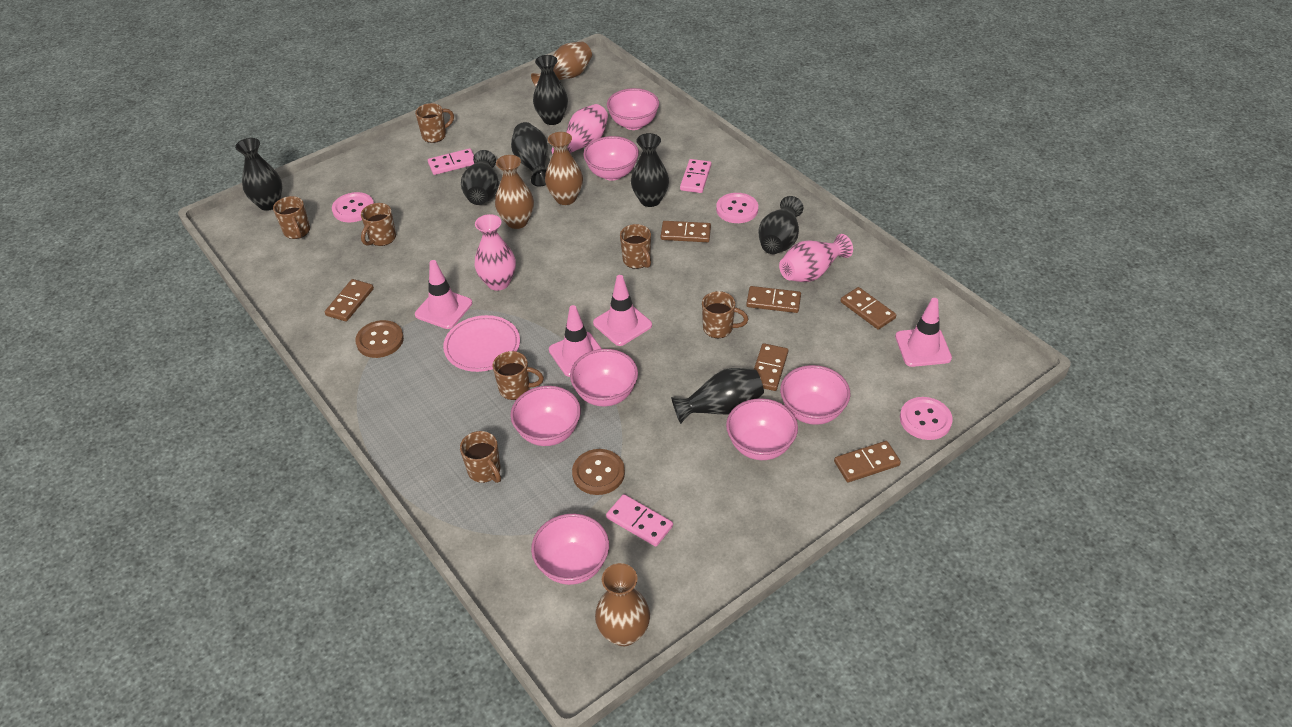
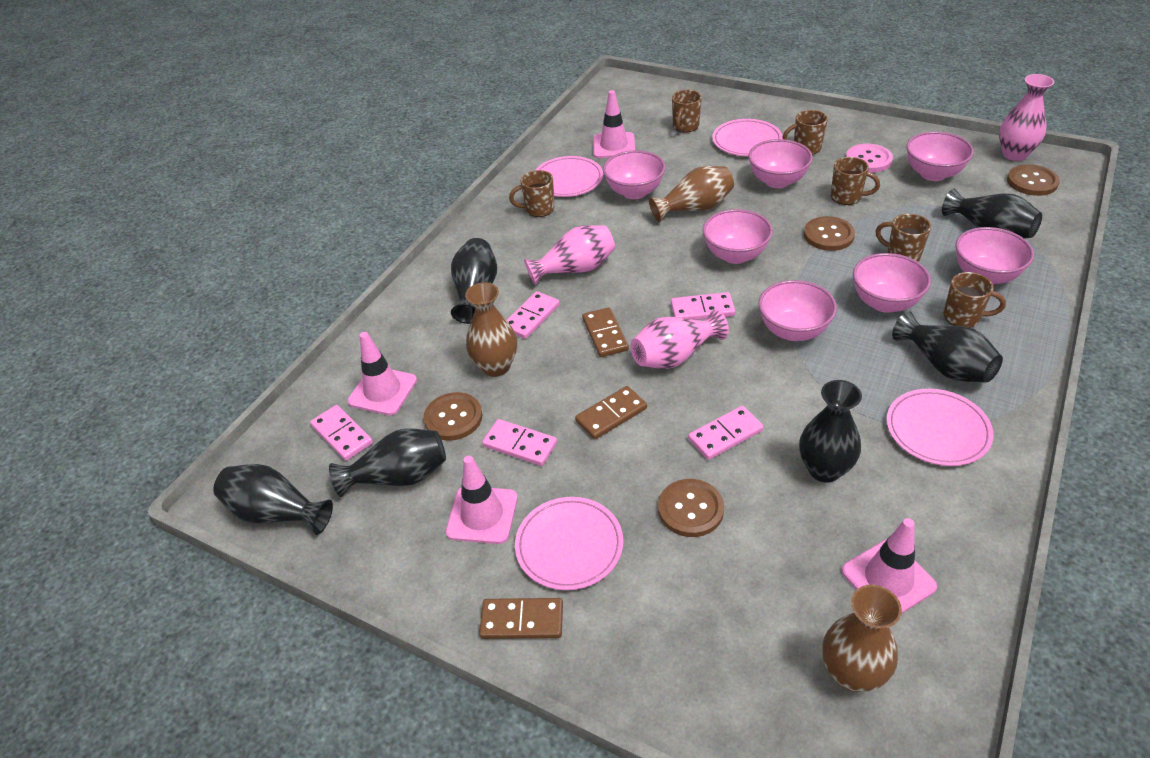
black vase: [235,138,283,211] [461,150,499,205] [511,122,548,187] [533,55,568,125] [631,133,669,207] [671,368,764,424] [758,196,803,254] = 7 -> [213,464,333,535] [329,428,446,497] [451,238,497,324] [799,380,862,482] [892,311,1003,383] [942,189,1042,239] = 6
brown button: [355,320,404,358] [572,449,625,495] = 2 -> [423,392,482,441] [658,479,724,537] [804,216,855,251] [1007,164,1060,196] = 4
brown domino: [325,279,374,321] [661,221,711,242] [746,286,801,313] [754,343,788,391] [834,441,901,482] [841,287,896,330] = 6 -> [479,598,563,639] [575,386,647,440] [582,307,629,357] = 3
brown mug: [273,196,310,239] [361,203,396,246] [415,103,454,143] [460,431,501,483] [493,351,544,400] [620,224,651,269] [702,291,748,338] = 7 -> [509,170,554,217] [672,90,702,133] [783,110,828,155] [831,157,880,205] [876,214,931,262] [943,272,1006,328] = 6
brown vase: [495,155,534,229] [531,42,592,86] [545,132,583,205] [595,563,650,646] = 4 -> [465,282,517,377] [649,166,734,222] [822,584,902,692] = 3
pink button: [332,192,374,222] [716,193,758,223] [900,397,953,440] = 3 -> [846,144,893,173] = 1
pink domino: [428,148,474,175] [606,494,673,547] [680,159,711,193] = 3 -> [310,405,373,461] [482,419,557,466] [507,291,560,339] [671,292,735,320] [688,406,763,460] = 5
pink plate: [443,315,520,372] = 1 -> [515,497,623,590] [536,156,603,197] [712,119,783,156] [886,389,993,466] = 4

